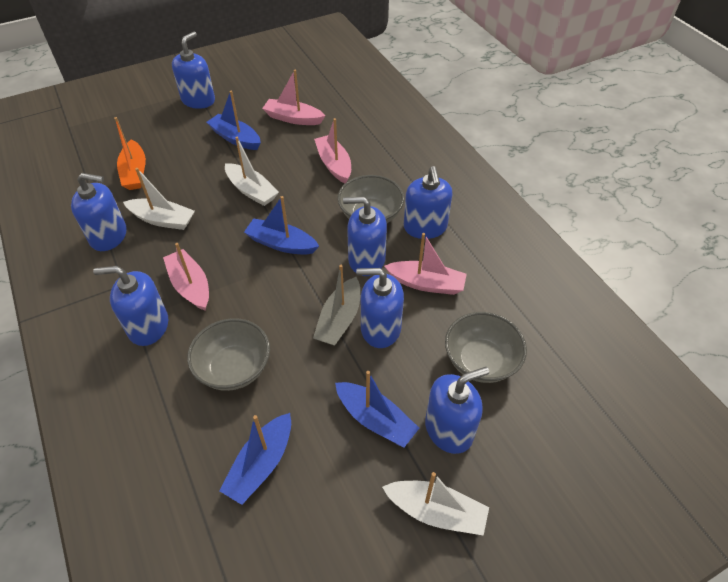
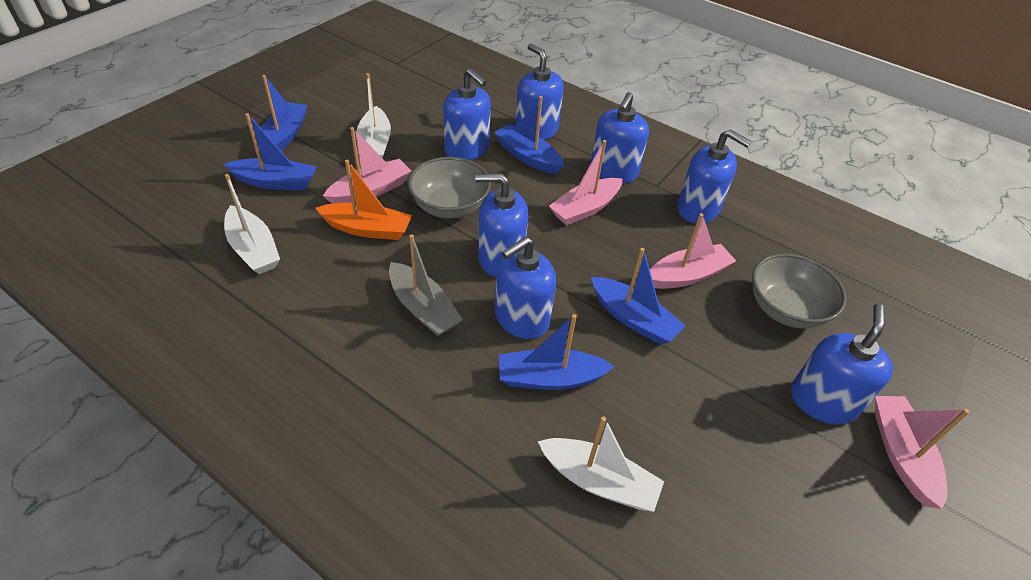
blue boat: [206,91,261,150] [219,413,291,505] [244,196,319,255] [335,371,419,447] = 4 -> [223,113,317,190] [257,75,308,151] [494,96,564,174] [499,314,615,390] [591,248,686,345] = 5
grey bowl: [187,318,270,391] [338,175,404,223] [445,312,527,383] = 3 -> [408,157,491,218] [752,254,847,328] = 2

